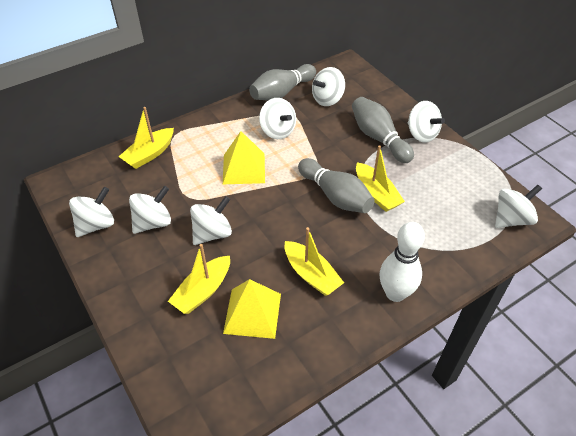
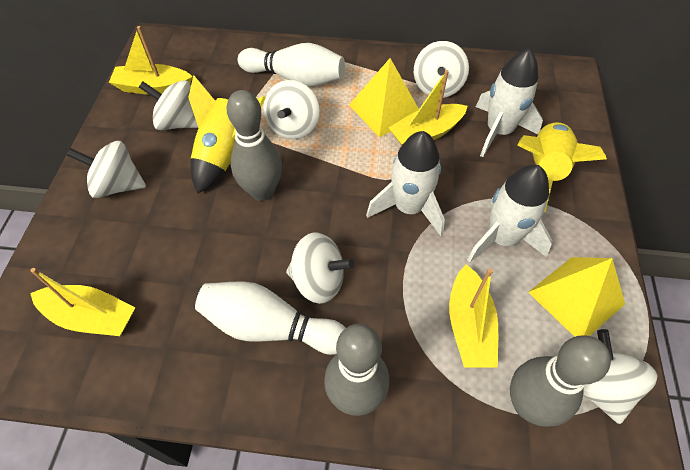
white bowling pin: [380,222,425,302] = 1 -> [195,281,346,355] [238,43,345,87] = 2
white rocket: none = 0 -> [366,131,445,236] [467,165,553,263] [476,49,543,157] = 3
white spinning top: [69,187,114,237] [129,186,171,234] [190,196,232,245] [259,98,296,139] [312,67,345,106] [408,101,445,143] [495,184,542,228] = 7 -> [67,141,146,198] [139,80,198,130] [264,80,319,139] [286,232,355,304] [414,41,469,98] [583,329,658,424] = 6
yellow rocket: none = 0 -> [188,76,266,193] [517,123,607,212] = 2

